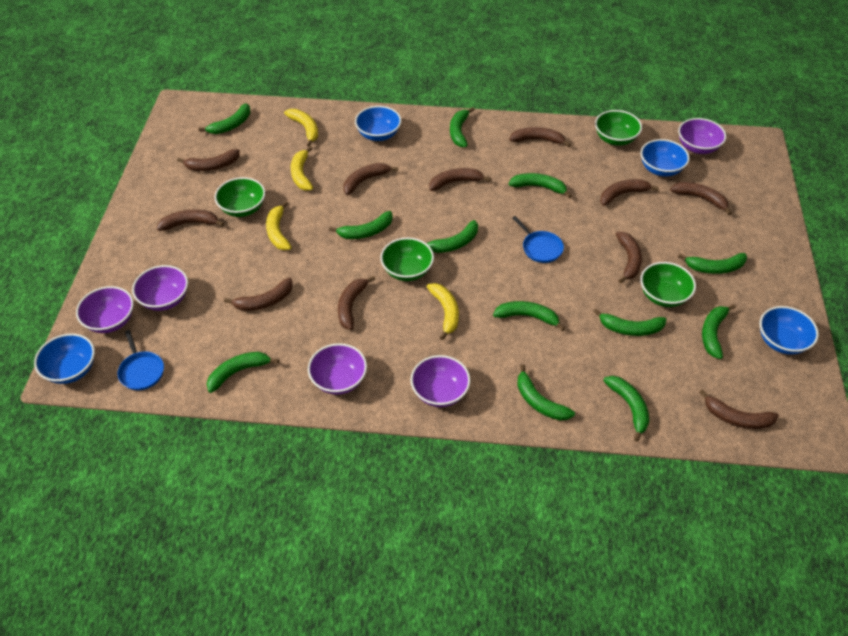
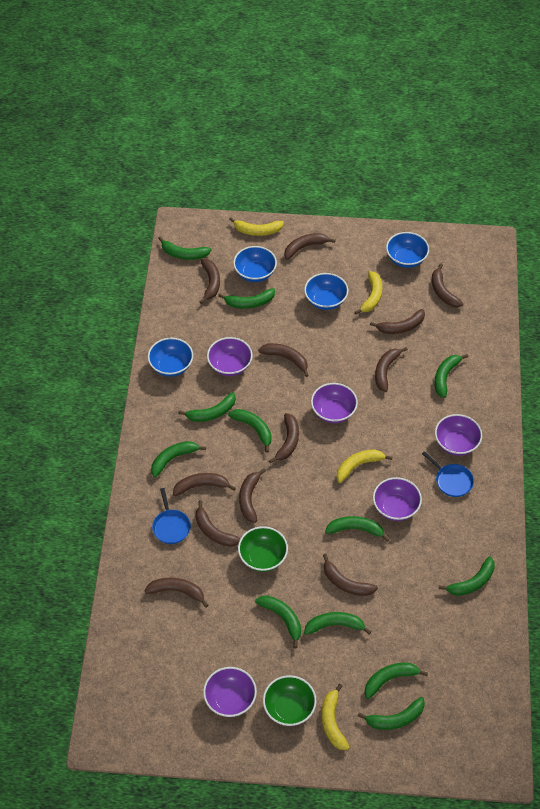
brown banana: [157,209,224,231] [177,149,240,171] [224,278,293,311] [338,276,375,330] [343,163,398,195] [429,168,491,191] [509,127,571,147] [600,179,659,206] [616,232,642,283] [670,182,732,215] [700,389,779,429] = 11 -> [145,578,208,608] [173,473,236,496] [196,500,241,547] [200,259,220,304] [239,468,266,523] [258,343,309,377] [269,413,299,463] [284,233,336,260] [323,554,378,596] [370,309,425,334] [375,347,408,392] [432,263,464,307] = 12
green bowl: [215,177,265,217] [380,237,434,281] [595,110,642,146] [640,262,696,307] = 4 -> [238,526,288,572] [263,675,317,726] = 2

